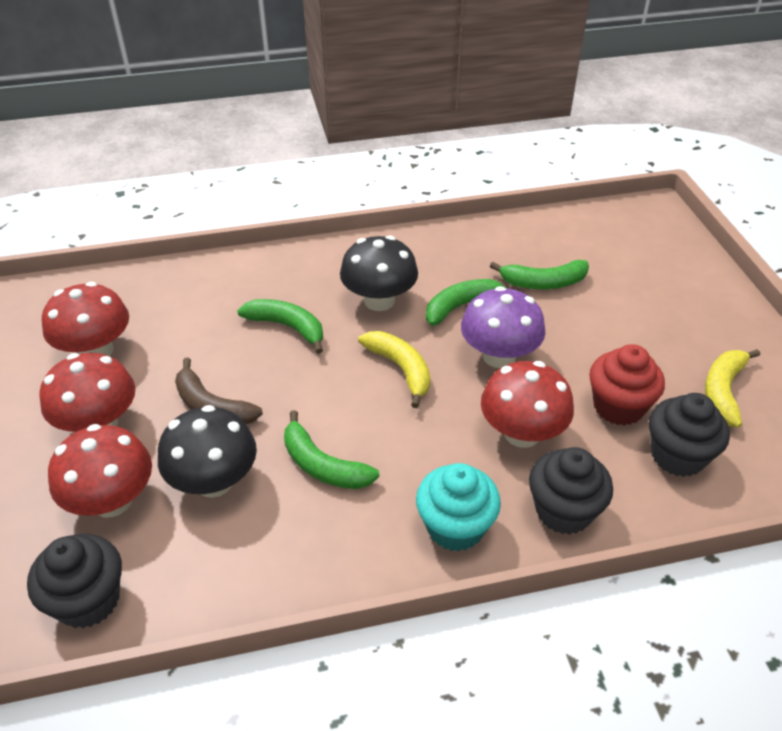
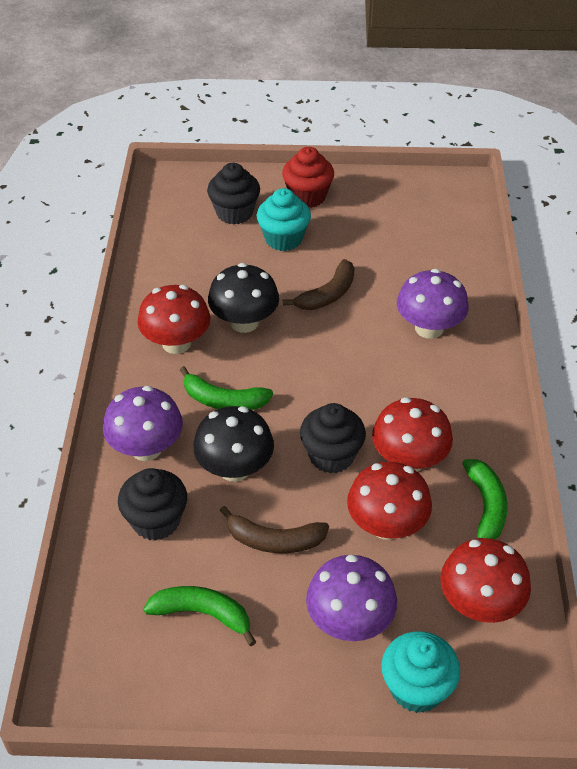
brown banana: [175,357,263,424] = 1 -> [220,506,329,553] [283,259,355,310] = 2
green banana: [237,299,323,354] [284,410,380,489] [426,279,519,326] [490,260,589,289] = 4 -> [143,586,256,646] [180,366,273,410] [462,459,508,539] = 3
purple mushroom: [461,286,545,368] = 1 -> [103,386,183,461] [306,554,397,641] [397,269,469,339] = 3
turquoise cupcake: [416,463,501,551] = 1 -> [257,188,311,251] [381,631,460,713] = 2
yellow banana: [358,331,430,408] [705,349,760,428] = 2 -> none = 0

